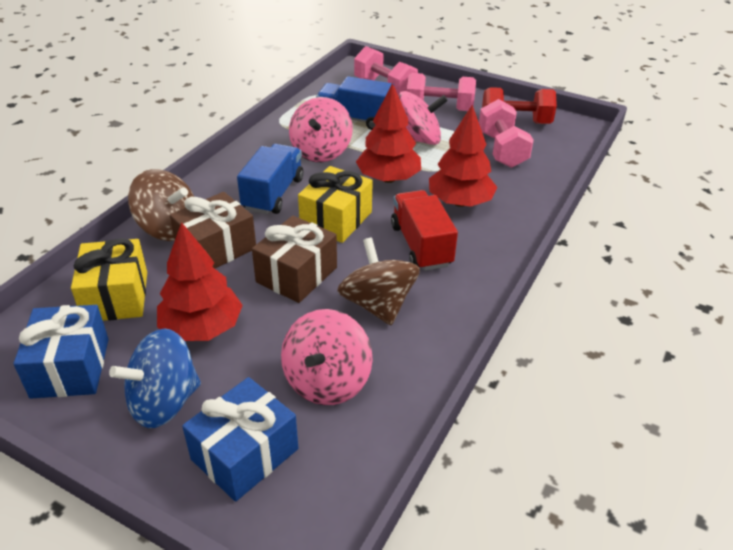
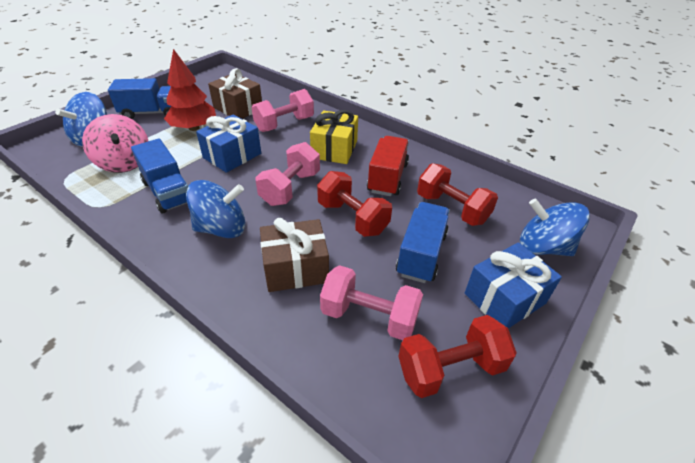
blue spinning top: [109,328,201,428] = 1 -> [55,92,107,147] [186,180,245,238] [520,199,590,256] = 3
blue truck: [237,144,303,214] [316,76,394,130] = 2 -> [108,78,171,119] [131,139,188,214] [396,202,450,283] = 3
brown spinning top: [128,169,194,241] [337,237,420,325] = 2 -> none = 0
pink spinning top: [281,309,373,405] [289,97,353,162] [399,91,448,145] = 3 -> [82,114,148,173] = 1
red dumbbell: [482,87,557,124] = 1 -> [317,171,392,237] [398,315,516,398] [417,163,498,226] = 3
red tree: [157,222,243,341] [356,83,421,183] [429,105,497,207] = 3 -> [164,49,216,131] = 1
yellow gift: [71,238,147,321] [298,166,373,243] = 2 -> [310,110,358,164] = 1

